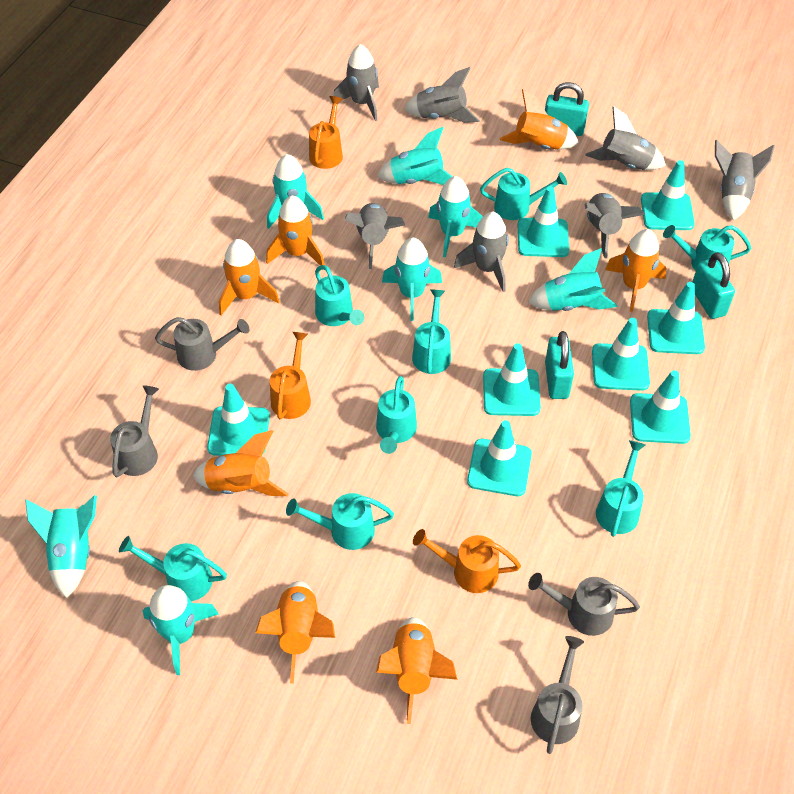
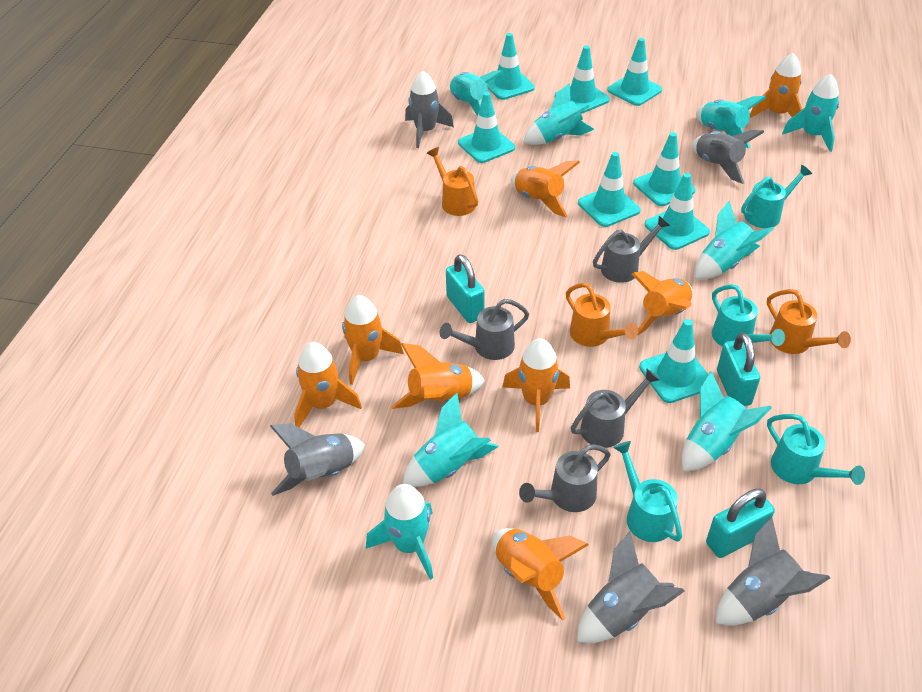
grey rocket: [333,44,379,121] [344,203,405,269] [404,67,480,123] [454,212,509,292] [584,193,645,258] [585,106,666,170] [715,140,775,221] = 7 -> [270,423,365,496] [405,70,454,148] [577,531,684,643] [692,130,764,184] [715,517,830,626] = 5
orange rocket: [193,430,289,496] [219,239,280,315] [255,581,335,684] [266,196,325,266] [376,617,458,724] [500,89,579,150] [605,229,666,312] = 7 -> [294,342,362,427] [342,295,404,385] [391,343,485,409] [492,528,588,620] [502,338,570,432] [511,161,580,217] [632,271,692,336] [750,53,802,118] = 8
turquoise rocket: [25,495,97,598] [143,585,219,675] [267,154,324,229] [377,127,453,185] [382,238,442,321] [428,176,483,257] [528,248,617,311] = 7 -> [366,484,433,580] [403,393,498,487] [450,70,504,116] [523,83,594,145] [682,371,772,472] [695,201,774,279] [696,96,766,148] [782,74,839,152] = 8
turquoise watering can: [119,536,227,601] [286,493,394,550] [315,265,364,326] [376,376,417,454] [412,289,451,374] [480,168,567,220] [596,440,646,537] [663,225,751,271] = 8 -> [613,441,682,542] [712,284,785,347] [741,165,812,228] [767,414,865,485] = 4

